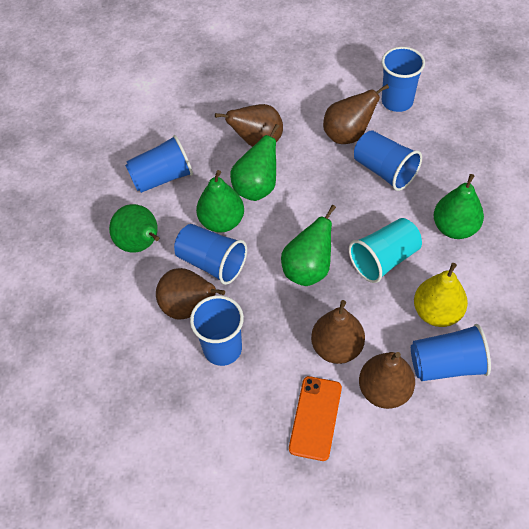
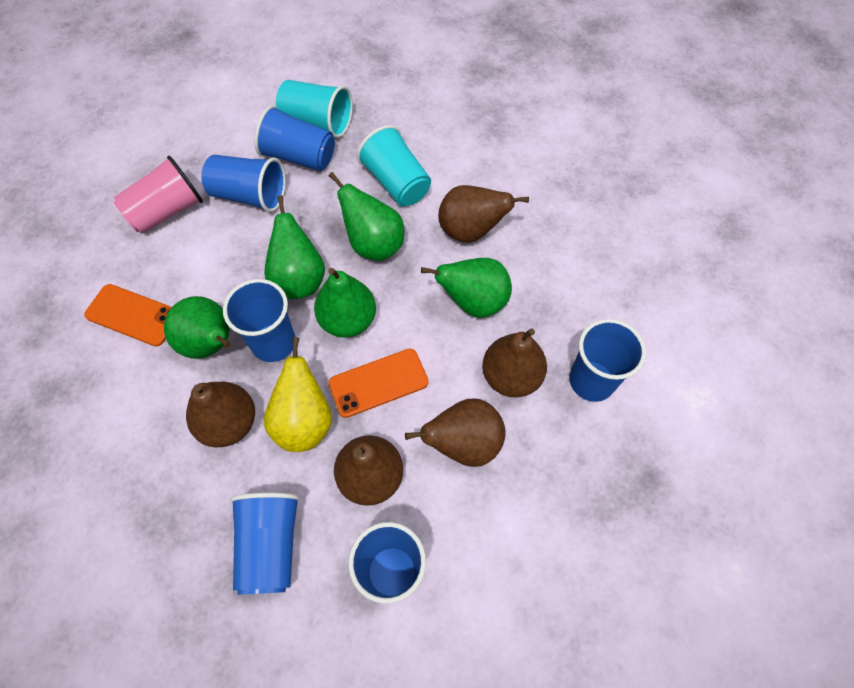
orange phone: [289,376,342,461] = 1 -> [84,284,172,347] [328,349,429,418] = 2
pink cup: none = 0 -> [114,156,203,234] = 1
turquoise cup: [349,218,422,283] = 1 -> [276,80,353,138] [357,125,431,206] = 2

